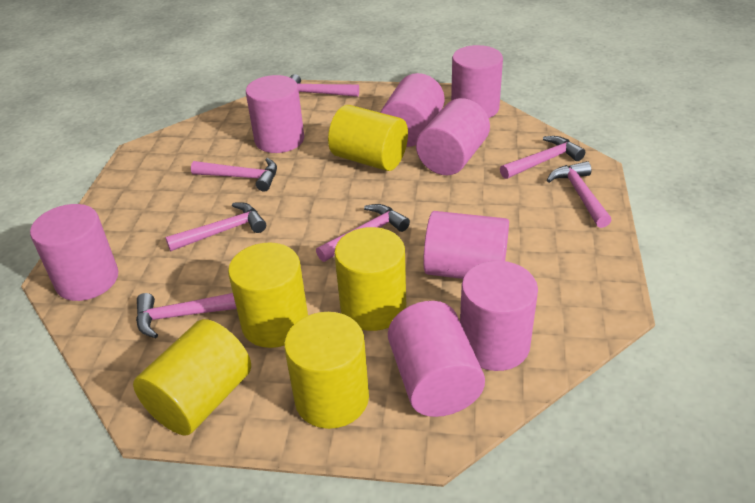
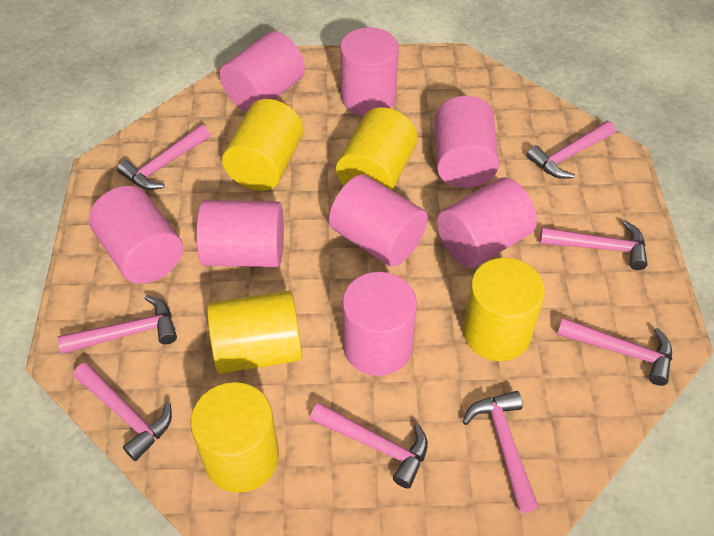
pink hammer: [136,293,237,338] [165,203,266,251] [191,158,277,192] [290,74,359,97] [316,204,410,262] [500,136,585,179] [547,161,612,228] = 7 -> [57,295,177,354] [73,363,172,461] [117,125,210,190] [310,402,428,489] [462,391,539,513] [526,121,615,179] [540,221,648,270] [557,317,672,386] = 8

